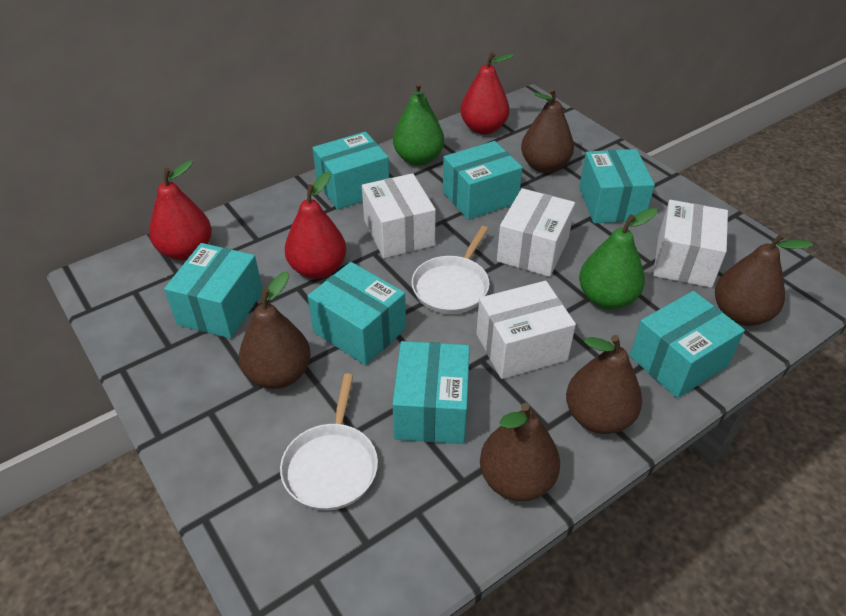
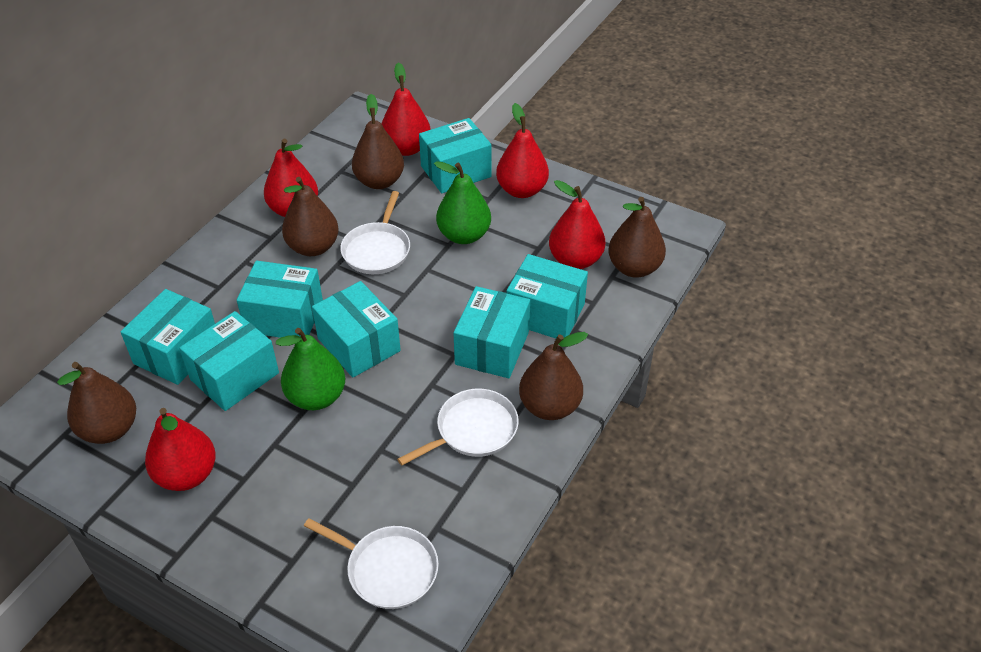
red pear: [149,160,212,260] [285,172,346,279] [460,52,514,135] = 3 -> [145,408,216,491] [264,139,318,217] [382,62,431,156] [496,103,549,198] [549,180,605,269] = 5
white box: [362,173,436,258] [476,281,576,379] [497,188,575,277] [653,200,728,288] = 4 -> none = 0
white pan: [280,373,378,511] [411,226,490,314] = 2 -> [304,518,439,609] [340,191,410,274] [397,389,519,465] = 3

